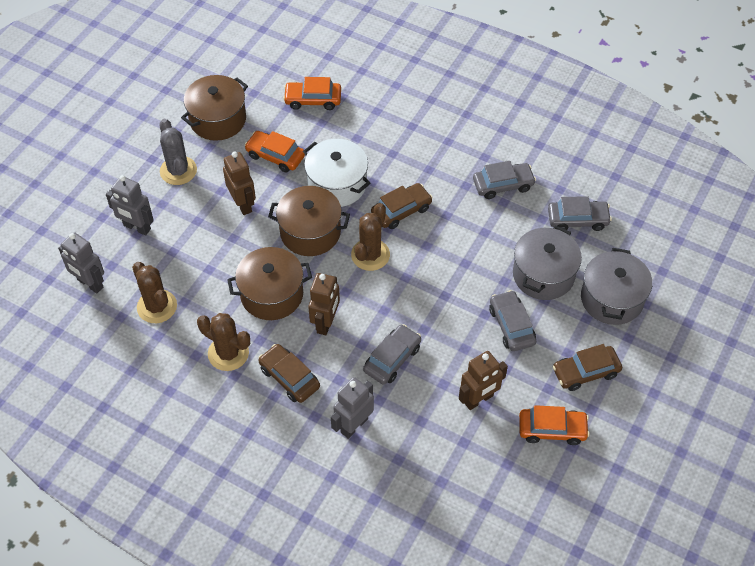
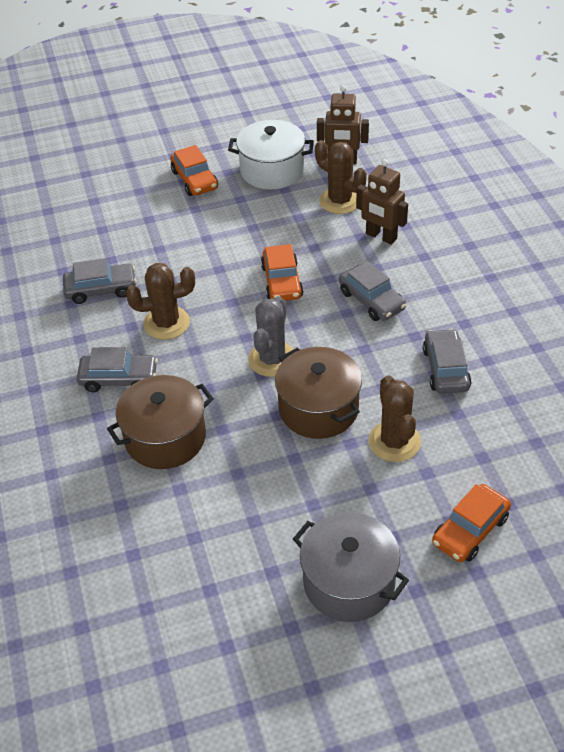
brown car: [259,344,320,403] [371,183,433,229] [553,344,622,391] = 3 -> none = 0
brown pot: [181,75,248,141] [227,247,312,320] [268,186,350,256] = 3 -> [107,375,214,469] [275,347,362,439] = 2
brown robot: [223,152,256,215] [308,273,340,335] [459,351,508,410] = 3 -> [317,85,369,164] [356,159,408,245] = 2
grey pot: [513,226,582,300] [581,248,652,325] = 2 -> [293,512,409,622] = 1
grey robot: [58,232,104,293] [106,175,154,236] [331,377,374,439] = 3 -> none = 0

